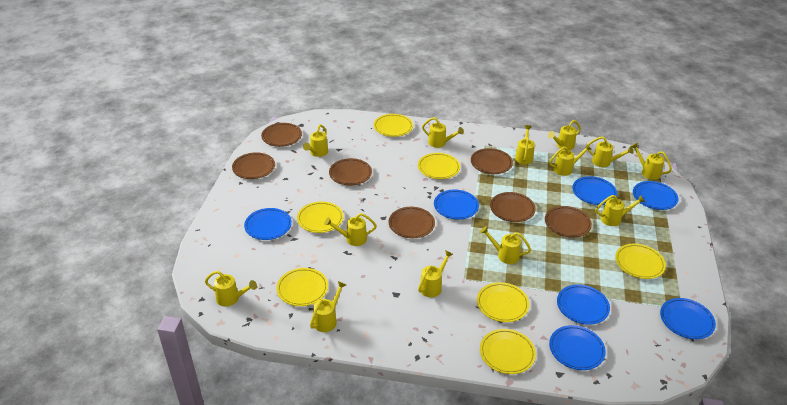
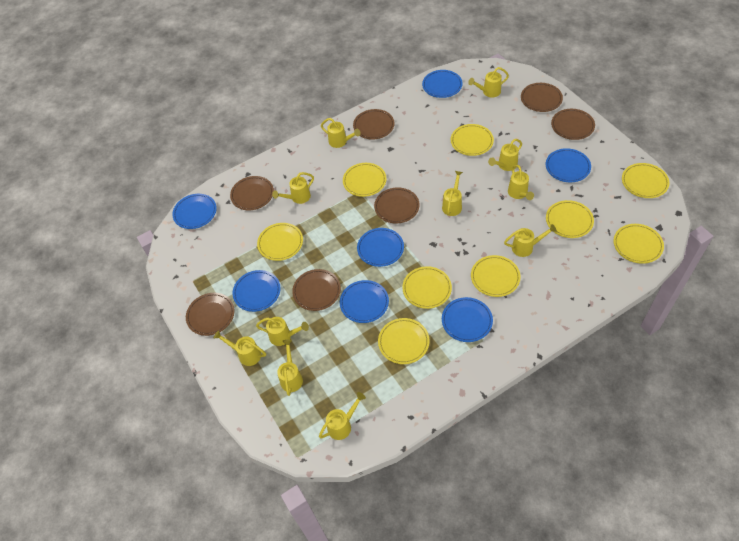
yellow plate: [277,268,328,306] [297,202,343,233] [374,114,413,137] [418,153,460,179] [477,282,529,322] [480,329,536,374] [615,244,666,279] = 7 -> [257,223,303,261] [343,163,386,197] [378,318,429,364] [402,266,452,309] [451,124,494,156] [471,255,521,297] [546,200,594,238] [613,224,664,264] [622,163,670,198] = 9
yellow watering can: [205,271,257,307] [303,125,328,157] [310,281,346,332] [324,213,377,246] [418,250,453,297] [422,117,464,148] [480,226,531,264] [515,125,535,165] [548,120,581,150] [549,144,592,176] [588,136,634,167] [595,195,645,226] [631,143,672,180] = 13 -> [213,330,266,366] [256,317,309,346] [272,172,314,204] [277,339,303,396] [319,392,366,440] [321,118,361,148] [442,171,463,216] [468,67,509,98] [488,139,522,171] [504,224,557,257] [508,165,534,200] = 11

